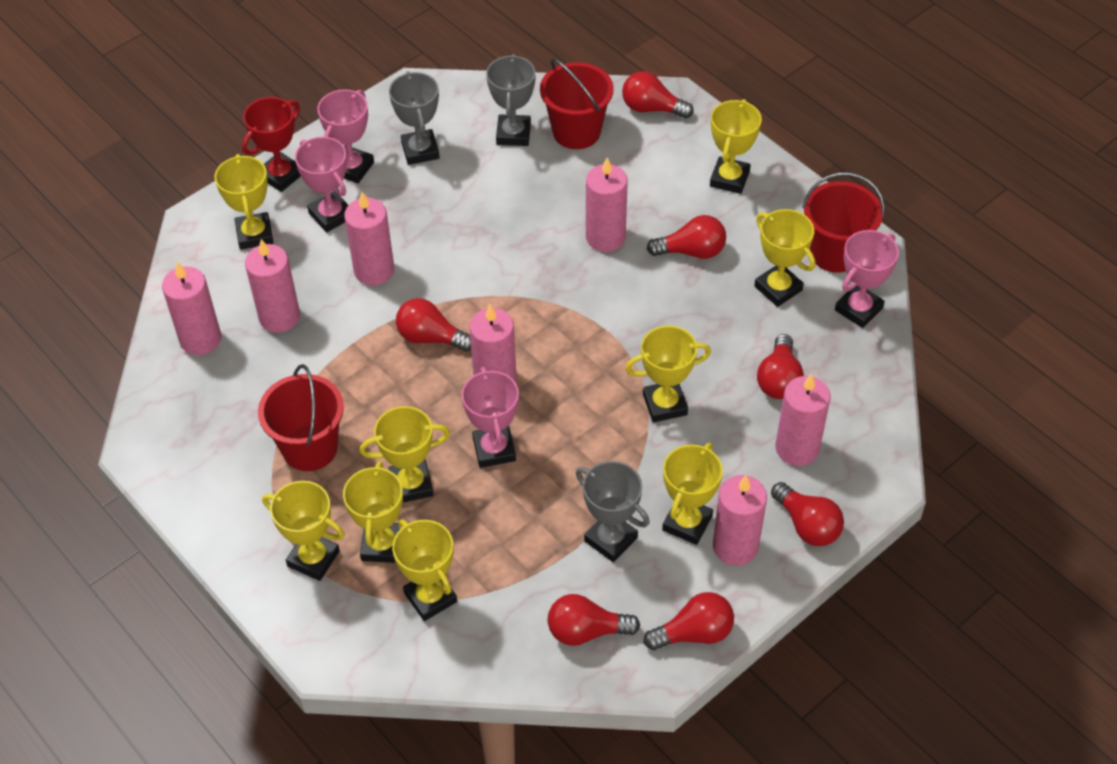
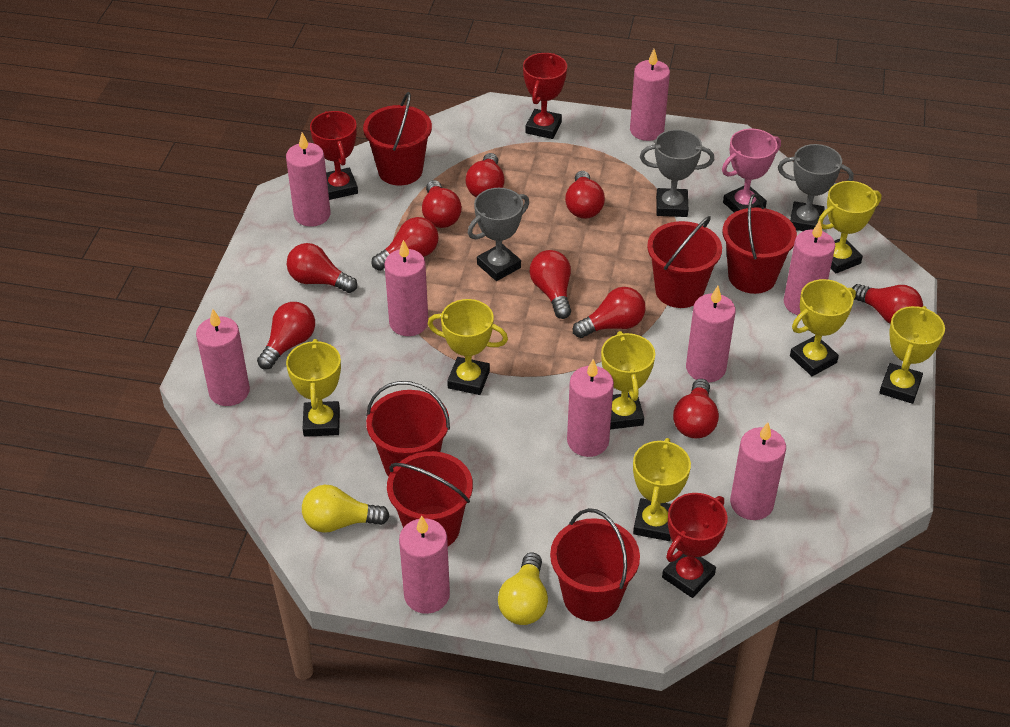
pink candle: [162,262,221,355] [245,239,300,333] [344,192,394,286] [469,304,517,383] [586,157,628,252] [713,475,767,566] [775,373,830,466] = 7 -> [196,309,250,406] [286,132,331,227] [385,240,428,336] [399,515,450,614] [567,359,614,457] [630,49,670,141] [686,286,736,383] [730,422,786,520] [784,220,835,315] = 9
pink trophy: [295,137,348,233] [317,89,374,184] [462,367,519,468] [835,230,899,328] = 4 -> [722,129,781,213] = 1
red bucket: [258,364,344,471] [540,58,614,149] [803,172,885,273] = 3 -> [363,92,432,186] [366,381,450,477] [387,451,473,546] [550,508,640,622] [647,216,722,308] [722,194,797,294] = 6
red light bulb: [396,298,471,351] [548,594,640,646] [622,71,694,119] [644,592,734,650] [647,215,726,259] [757,334,804,399] [771,482,844,546] = 7 -> [257,302,315,370] [287,243,357,293] [371,217,439,271] [422,180,462,228] [466,153,505,197] [530,250,571,319] [565,171,605,219] [573,287,646,338] [673,379,719,438] [852,284,923,324] = 10
red trophy: [242,97,301,192] = 1 -> [310,111,358,200] [523,53,567,139] [662,493,728,598] = 3
yellow light bulb: none = 0 -> [302,485,390,533] [498,553,548,625] = 2
yellow trophy: [215,154,274,250] [262,481,344,581] [343,461,403,563] [360,406,450,503] [392,519,457,621] [625,326,711,422] [662,443,723,545] [710,99,762,194] [754,209,816,307] = 9 -> [286,339,341,437] [428,299,508,395] [601,331,655,429] [633,438,691,541] [790,279,856,376] [818,181,881,274] [879,306,945,404] = 7

